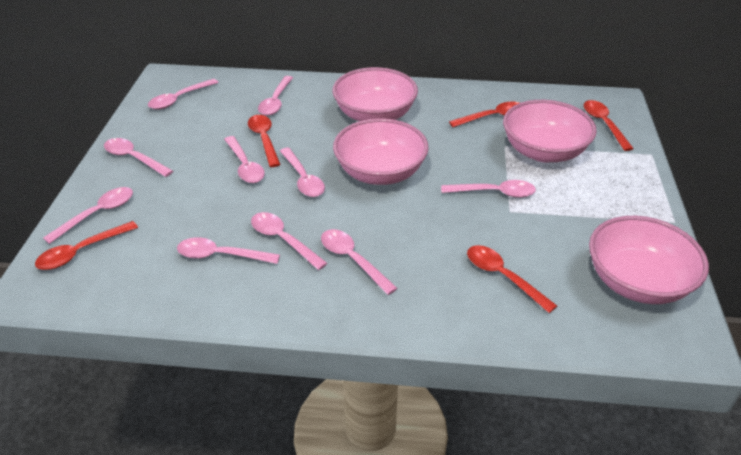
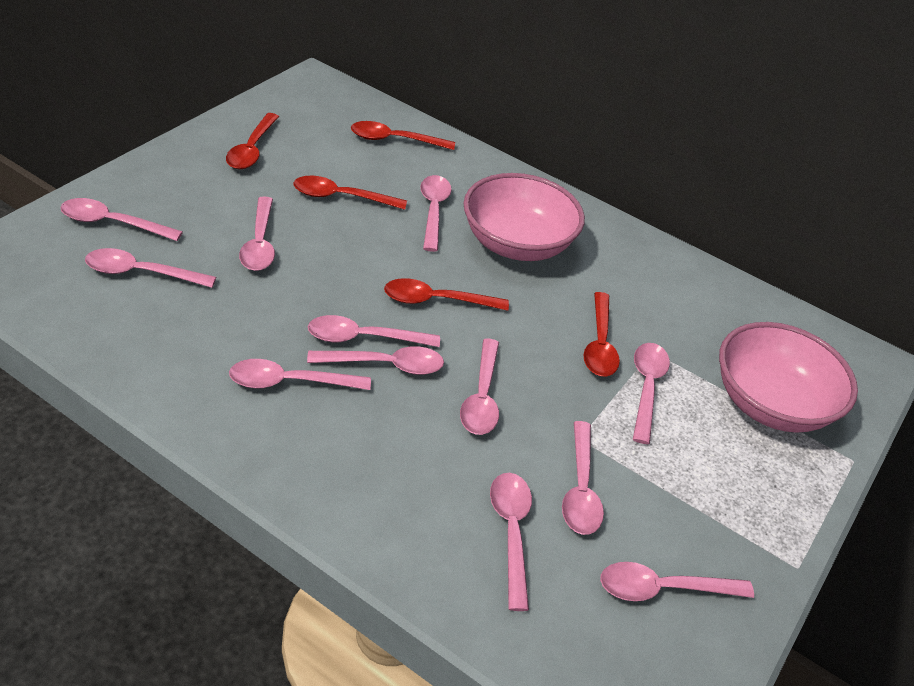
pink bowl: [332,67,418,121] [333,118,429,185] [503,100,597,162] [589,216,709,304] = 4 -> [464,173,585,261] [719,322,858,433] = 2
pink spoon: [43,187,133,244] [104,138,173,177] [148,79,219,109] [177,237,280,264] [224,136,265,183] [251,212,327,270] [258,76,293,116] [280,148,325,197] [321,229,397,295] [441,180,536,198] = 10 -> [60,198,183,241] [85,248,216,288] [229,359,371,390] [239,196,275,271] [307,346,444,375] [308,315,440,347] [420,175,452,252] [460,339,499,435] [490,473,532,611] [562,421,604,535] [600,562,754,601] [633,343,670,444] = 12

